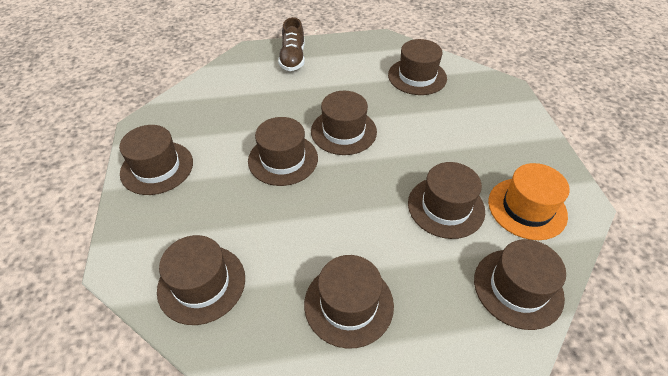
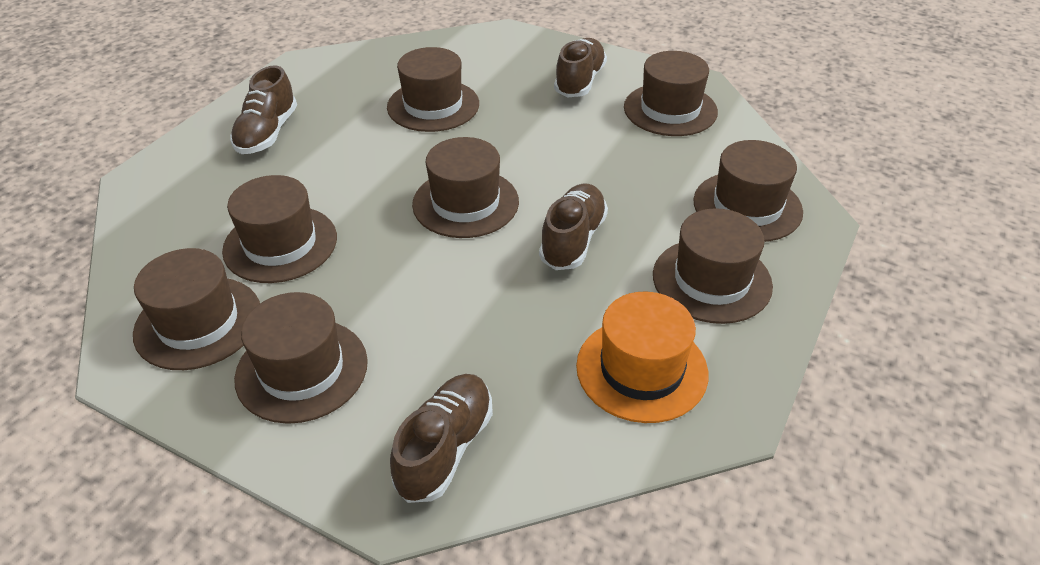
brown shoe: [278,17,305,71] = 1 -> [230,66,297,154] [390,374,493,503] [539,184,608,270] [554,38,607,97] = 4

